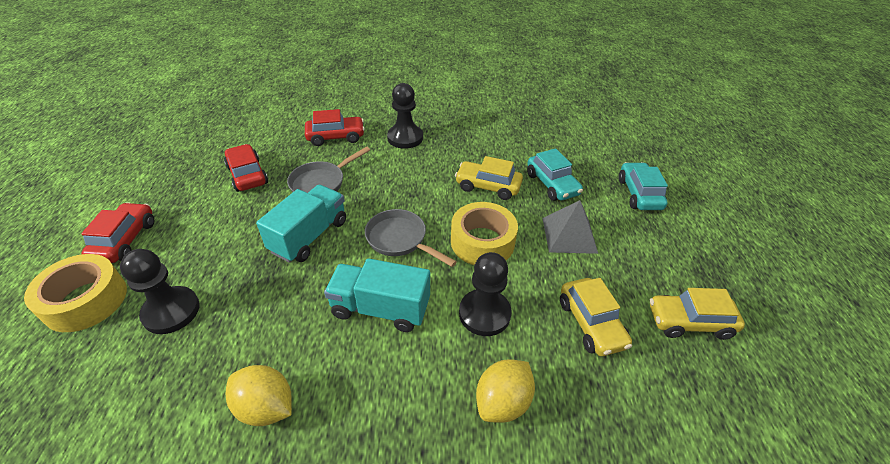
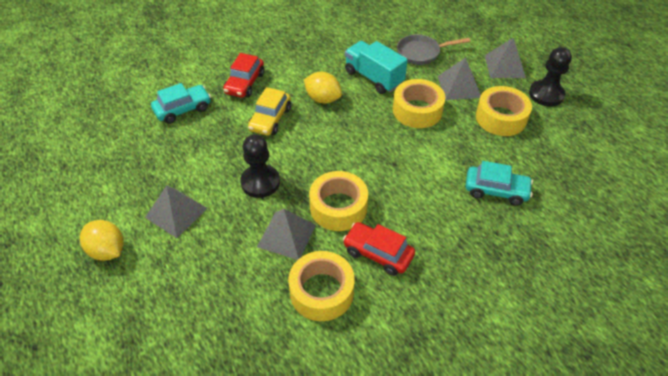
black pawn: [120,249,200,334] [387,83,423,149] [459,252,512,336] = 3 -> [240,134,280,198] [529,47,572,107] = 2
grey pan: [287,146,370,193] [365,209,457,267] = 2 -> [397,34,470,65] = 1
grey pyramid: [542,200,598,254] = 1 -> [145,185,208,238] [257,209,316,260] [438,58,481,100] [485,38,526,78] = 4
red car: [81,202,154,263] [224,144,268,192] [305,109,365,146] = 3 -> [223,53,264,98] [343,222,415,276] = 2
turquoise truck: [256,185,346,263] [324,258,430,332] = 2 -> [345,41,408,94] = 1
yellow car: [455,156,523,200] [560,278,632,356] [650,288,745,340] = 3 -> [248,87,291,136] = 1
yellow tape: [24,254,127,332] [451,202,518,265] = 2 -> [288,251,355,321] [309,171,368,231] [393,79,445,128] [476,86,532,136] = 4

